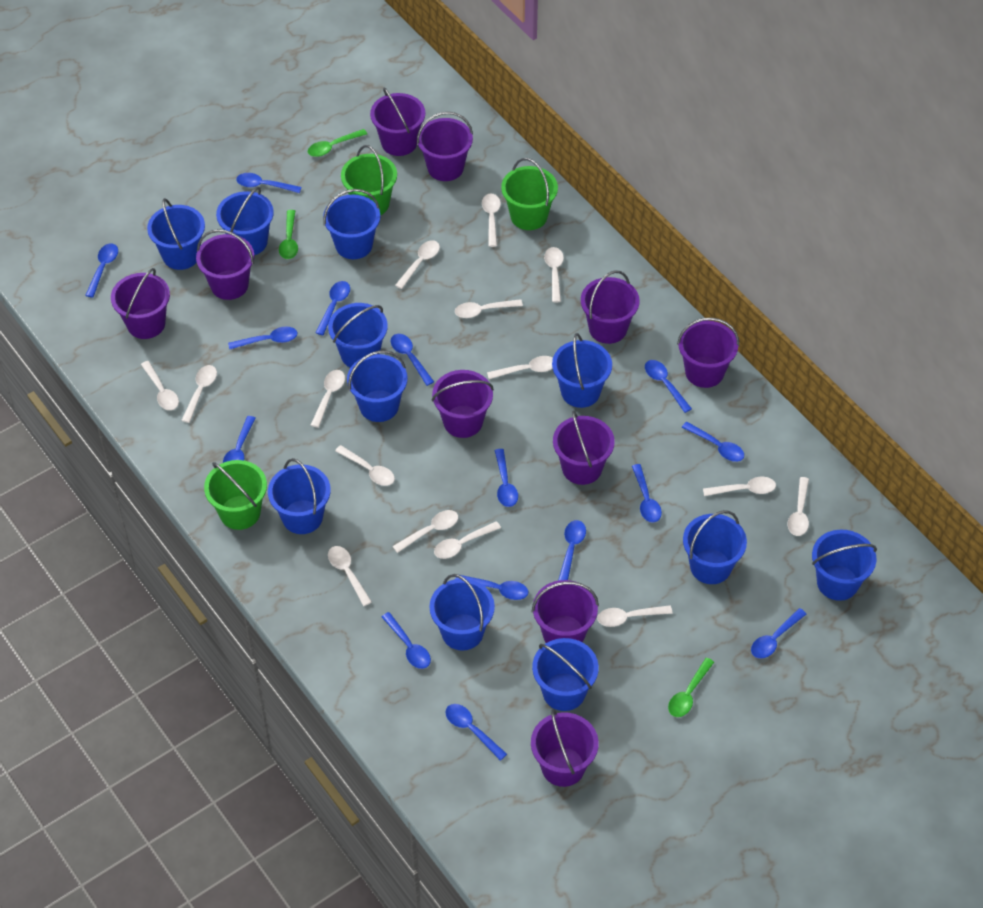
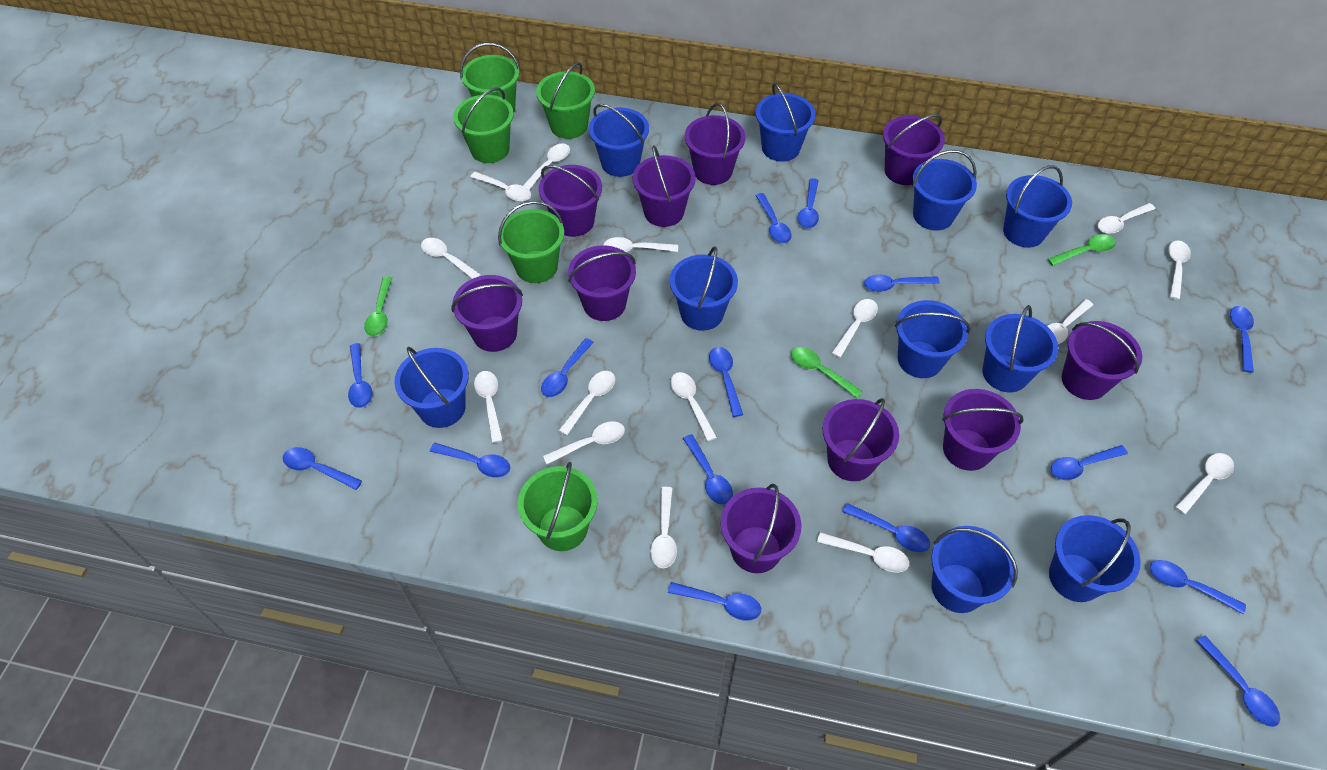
blue bucket: [147,198,205,270] [216,187,274,255] [268,458,331,534] [323,189,380,259] [328,303,388,368] [347,350,408,422] [429,574,495,651] [532,638,599,711] [552,333,612,408] [683,510,747,584] [812,530,877,601] = 11 -> [394,347,469,428] [589,104,649,177] [670,246,738,331] [756,83,816,162] [895,300,971,378] [912,150,977,231] [931,526,1018,613] [983,305,1058,392] [1003,165,1072,248] [1049,515,1141,602] = 10
green bucket: [204,460,267,530] [341,145,397,215] [501,158,558,230] = 3 -> [453,87,514,163] [460,43,520,112] [498,201,564,283] [518,462,598,551] [536,62,595,139] = 5

